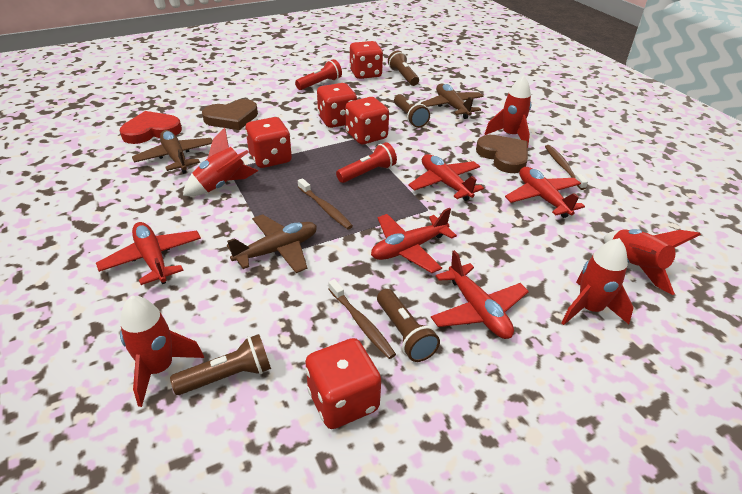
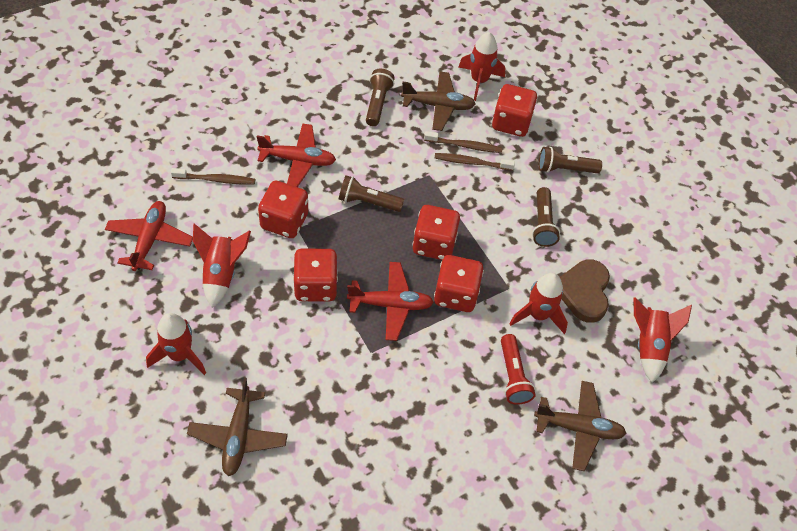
brown heart: [202,99,258,130] [476,135,528,173] = 2 -> [560,259,610,323] = 1
red flashlight: [295,59,342,90] [336,142,397,183] = 2 -> [501,334,535,405] = 1
red heart: [120,111,182,144] = 1 -> none = 0
red plane: [96,222,201,285] [371,208,457,273] [408,154,484,201] [431,250,529,339] [505,167,585,218] = 5 -> [105,201,193,271] [257,123,336,187] [347,262,434,341] = 3

